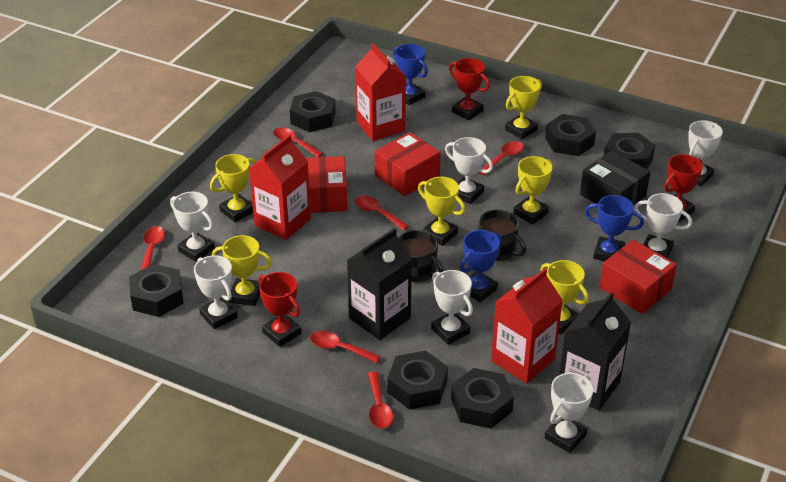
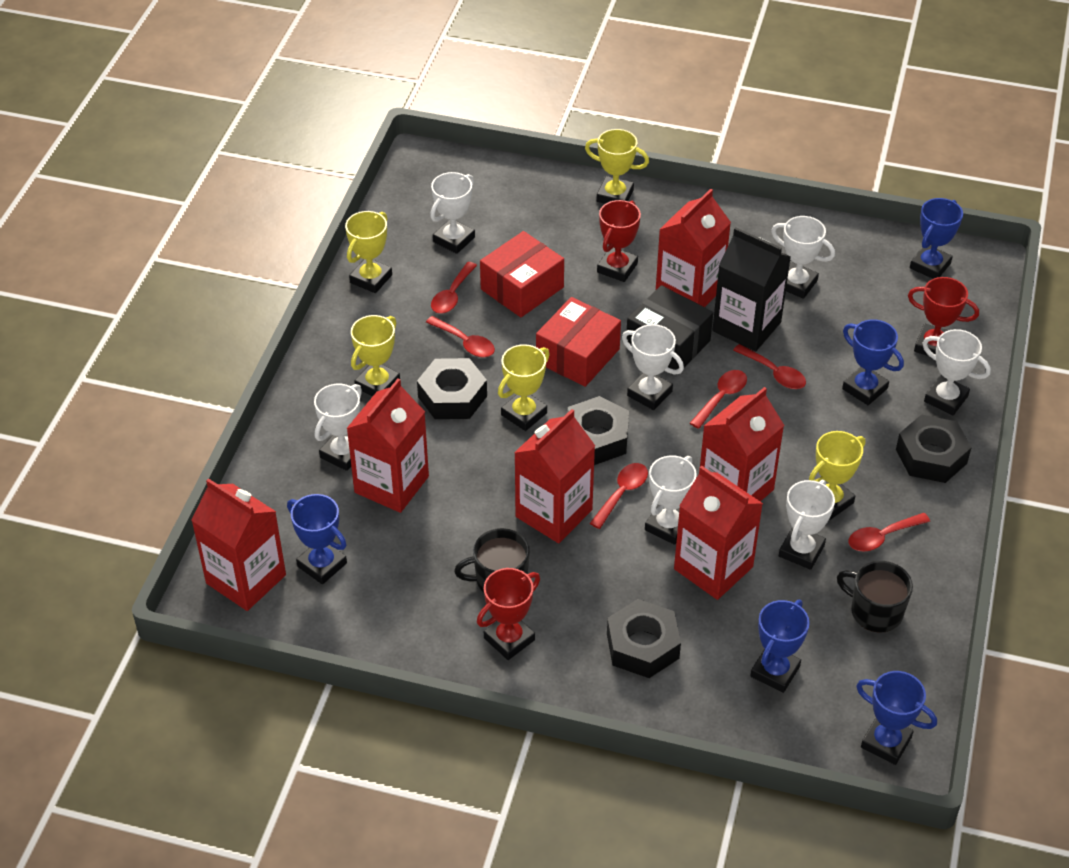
black carton: [347,228,412,340] [559,292,631,410] = 2 -> [713,227,791,351] = 1
black nut: [129,264,184,317] [290,91,336,132] [387,351,448,410] [451,368,514,429] [545,114,596,156] [604,133,655,169] = 6 -> [417,358,487,419] [567,396,629,465] [607,599,681,678] [896,414,972,483] = 4
blue trophy: [393,44,428,105] [460,230,501,302] [585,195,644,261] = 3 -> [287,494,347,584] [750,600,810,693] [842,319,904,405] [856,671,937,765] [910,198,963,279] = 5
red box: [306,156,348,213] [375,132,441,196] [599,240,677,314] = 3 -> [480,231,564,317] [536,297,621,387] = 2
red carton: [249,134,311,240] [355,43,406,141] [491,268,563,384] = 3 -> [191,478,286,611] [346,379,429,513] [514,409,595,543] [656,189,731,307] [674,466,763,600] [700,387,784,501] = 6
yellow trophy: [210,154,256,222] [212,235,272,306] [418,177,465,246] [505,76,542,139] [513,156,552,225] [540,260,589,334] = 6 -> [345,211,392,293] [351,315,400,396] [498,344,550,431] [585,129,649,204] [809,431,866,520] = 5

